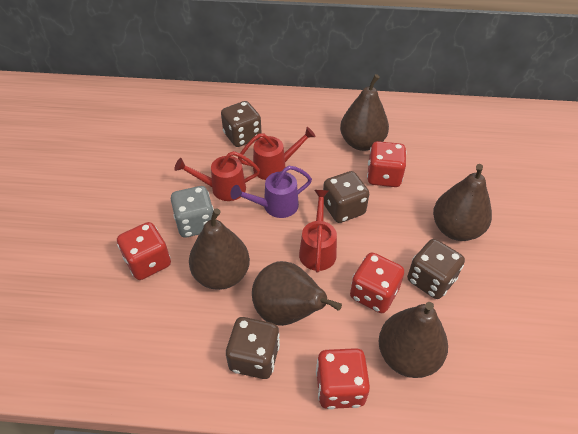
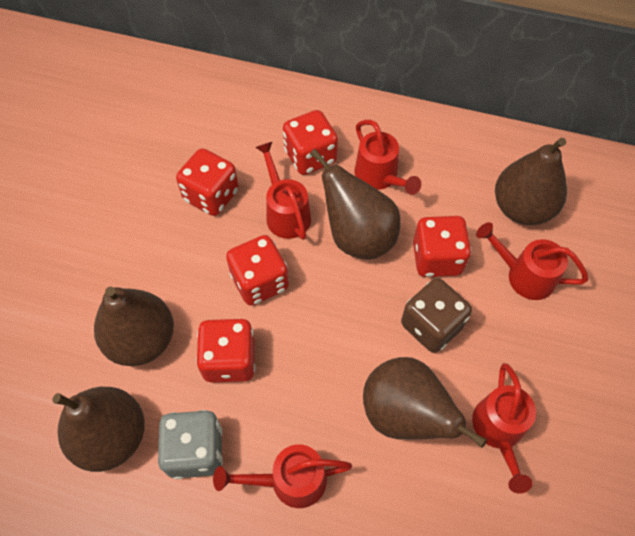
brown dice: [221,101,262,147] [226,317,280,379] [323,171,369,223] [407,239,465,299] = 4 -> [401,278,472,353] = 1
purple watering can: [230,166,312,218] = 1 -> none = 0
red dice: [117,222,171,280] [316,348,370,409] [350,253,404,313] [367,141,406,187] = 4 -> [176,148,239,216] [196,319,255,383] [226,235,289,306] [283,110,338,175] [413,216,472,277] = 5
red watering can: [174,151,260,201] [238,127,316,180] [299,190,337,273] = 3 -> [213,444,352,508] [255,142,311,240] [355,120,421,195] [472,363,536,494] [476,222,588,300] = 5

